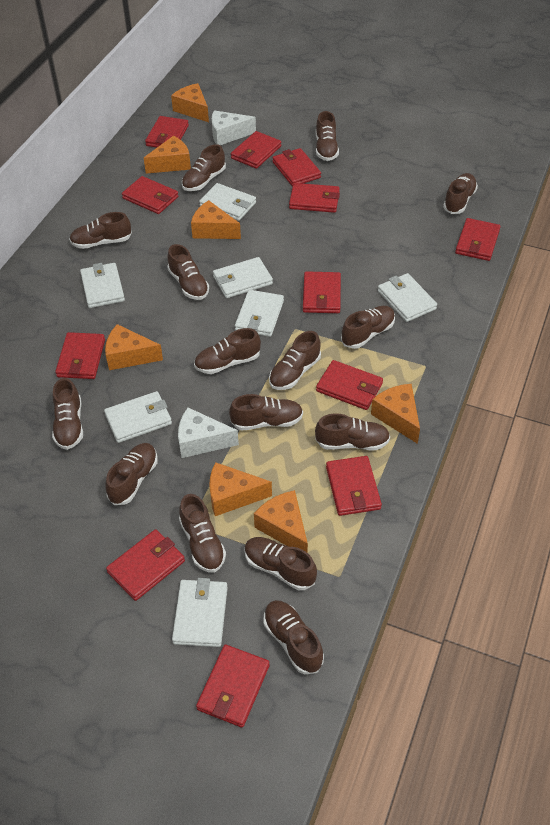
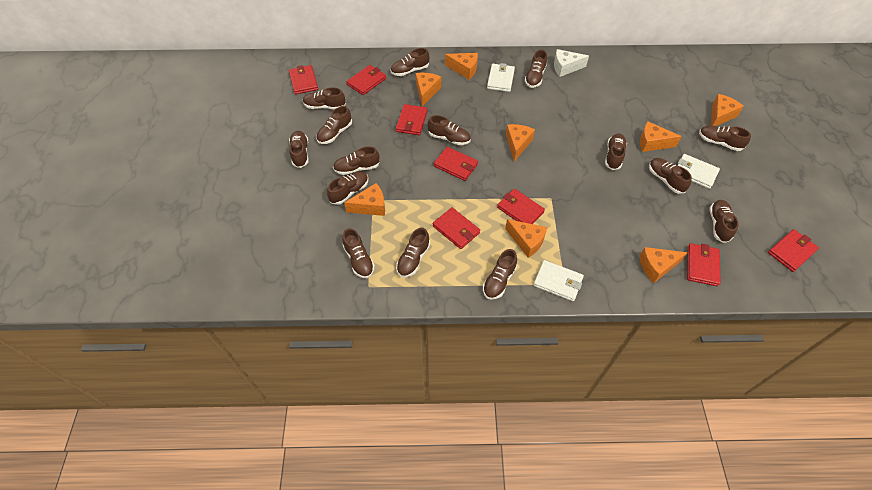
orange cheese: [105,324,163,370] [144,136,191,174] [171,83,209,122] [191,200,241,239] [209,462,272,516] [254,490,308,552] [371,384,420,444] = 7 -> [344,183,385,216] [416,73,441,106] [445,53,478,80] [505,219,547,258] [506,124,535,161] [639,247,688,283] [640,121,682,152] [711,94,744,126] = 8
red wallet: [55,332,105,379] [106,529,185,601] [122,176,179,214] [145,116,189,148] [196,645,270,727] [231,131,281,169] [273,148,321,187] [289,183,340,213] [303,271,341,313] [316,360,383,410] [326,456,382,516] [455,218,501,261] = 12 -> [289,65,318,95] [346,65,386,95] [396,104,428,135] [433,207,480,249] [434,147,478,181] [497,189,545,224] [687,243,721,286] [768,229,819,272] = 8
white cheese: [178,408,239,458] [212,110,256,145] = 2 -> [554,49,589,77] = 1
white wallet: [80,263,125,308] [104,391,172,443] [172,578,228,647] [199,183,256,221] [213,257,273,298] [235,290,284,337] [378,273,437,322] = 7 -> [487,63,515,92] [533,260,584,301] [677,154,720,189] = 3

